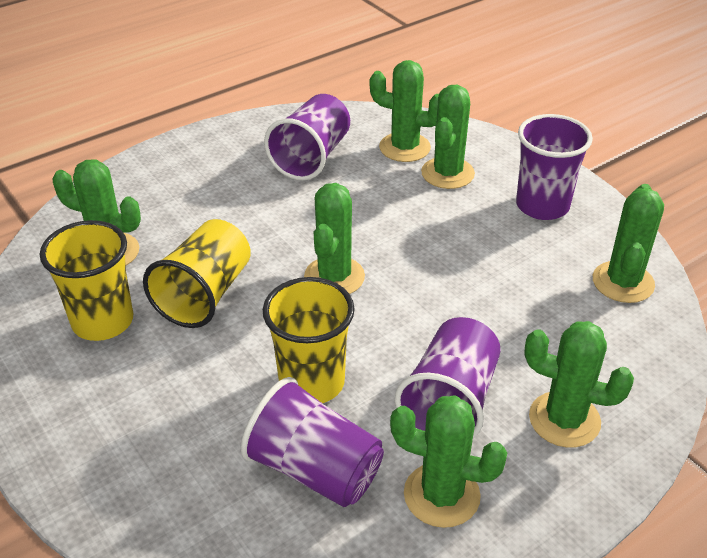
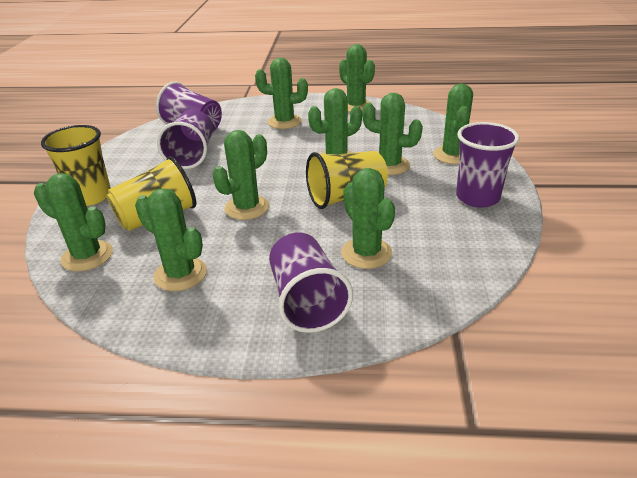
green cactus: [52,159,141,265] [304,183,365,294] [370,60,439,162] [390,395,507,528] [421,85,475,189] [524,321,634,448] [593,184,664,303] = 7 -> [34,173,113,271] [135,188,207,291] [213,130,269,220] [255,58,308,129] [308,88,362,154] [339,44,375,112] [341,168,395,269] [362,93,423,175] [433,83,473,164] = 9

